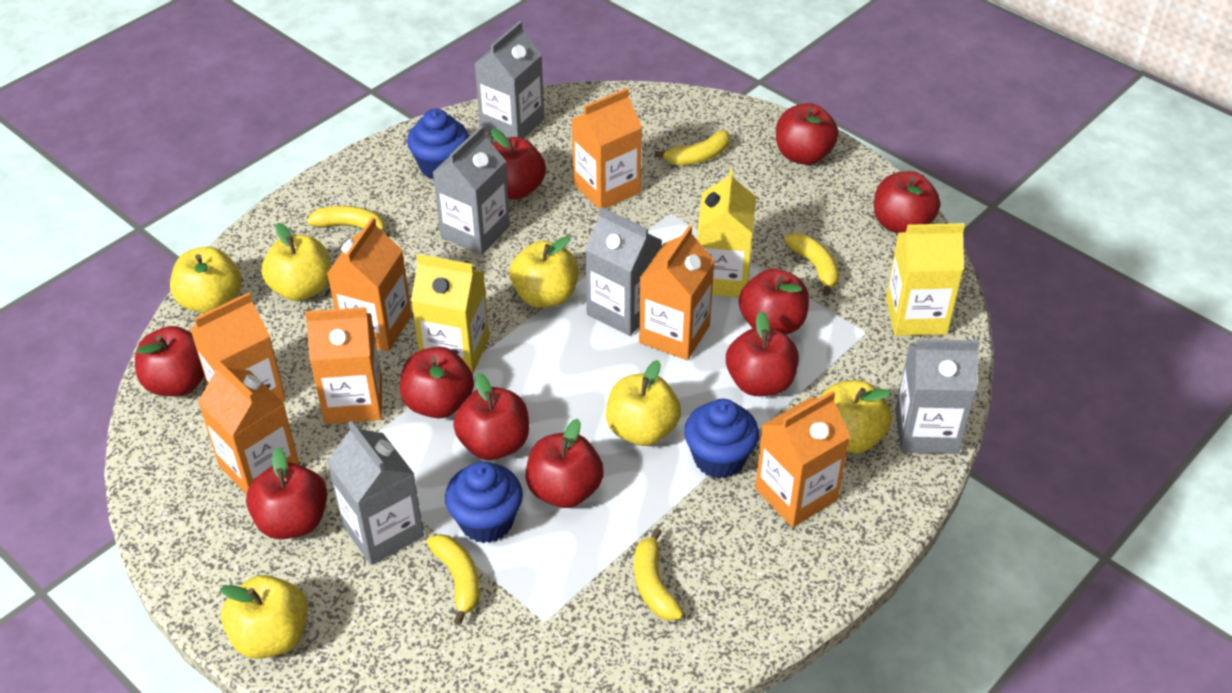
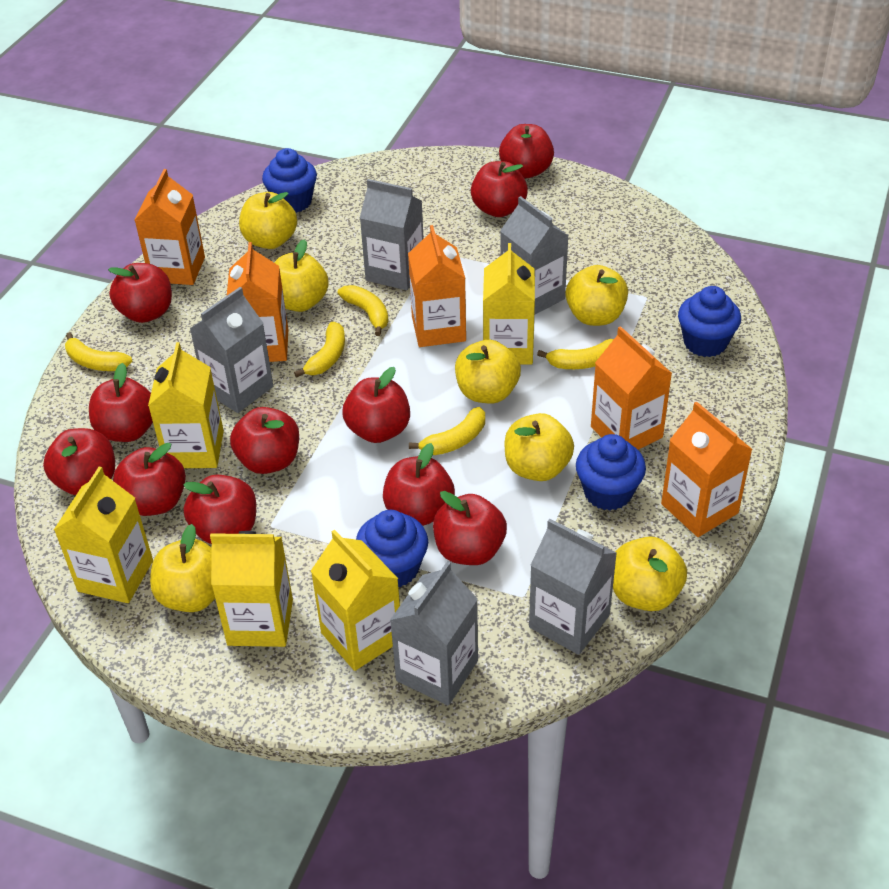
blue cupcake: [407,109,469,179] [445,461,523,543] [684,399,759,479] = 3 -> [262,148,317,213] [356,510,428,587] [576,434,646,511] [678,286,741,357] = 4
orange carton: [190,292,286,402] [198,360,299,495] [305,307,382,424] [327,217,412,351] [571,88,642,210] [639,225,715,360] [755,391,850,527] = 7 -> [135,169,205,285] [227,242,288,362] [408,225,466,347] [591,326,672,450] [661,401,753,537] = 5
red apple: [135,326,205,397] [246,447,327,539] [400,347,474,418] [453,373,529,460] [491,128,546,200] [526,419,604,508] [726,311,799,396] [739,269,809,335] [776,103,839,165] [874,171,940,234] = 10 -> [43,428,115,495] [89,363,153,442] [108,263,172,323] [113,443,186,516] [183,475,256,544] [230,407,299,474] [342,367,410,443] [383,443,455,526] [433,491,507,565] [471,161,528,217] [499,124,554,178] = 11
yellow apple: [170,247,242,313] [220,575,308,659] [262,223,331,301] [510,236,578,308] [606,360,681,446] [819,380,892,453] = 6 -> [150,524,215,612] [239,192,297,249] [274,239,329,312] [455,340,521,403] [505,413,574,481] [566,265,628,326] [613,537,687,611] = 7
yellow carton: [411,254,489,374] [697,169,756,297] [886,223,965,336] = 3 -> [54,467,153,603] [148,342,224,468] [210,531,293,647] [311,530,400,671] [483,243,535,364] = 5

